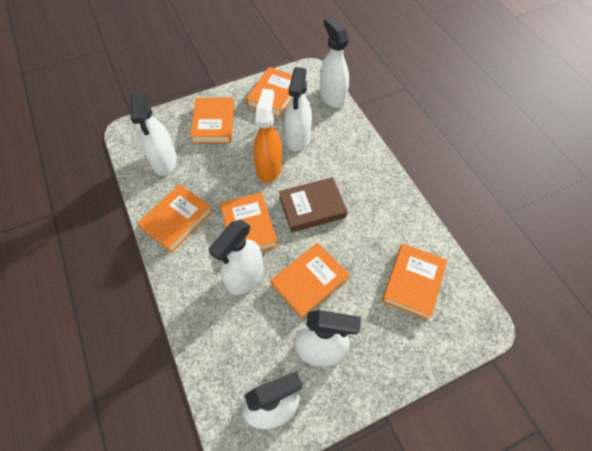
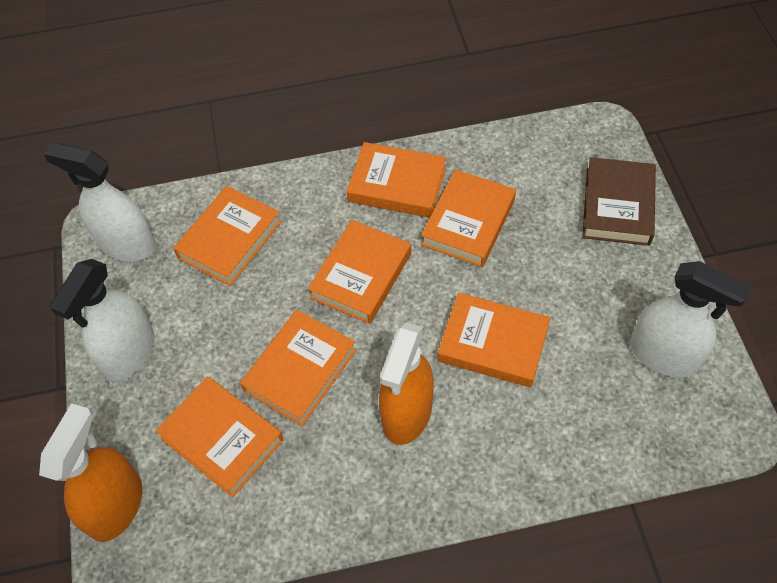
orange book: [137,184,213,253] [190,97,234,144] [220,192,278,251] [246,67,292,118] [271,243,350,319] [382,244,447,320] = 6 -> [156,376,284,497] [173,186,282,286] [240,309,356,426] [308,220,411,324] [347,142,446,218] [421,169,516,267] [438,293,551,388] = 7
orange spray bottle: [253,89,282,183] = 1 -> [39,403,142,542] [379,322,434,445] = 2
white spray bottle: [131,92,177,176] [209,220,263,295] [243,371,302,429] [285,67,312,151] [295,310,361,367] [320,16,349,108] = 6 -> [44,143,156,262] [50,259,155,381] [630,261,751,377] = 3

